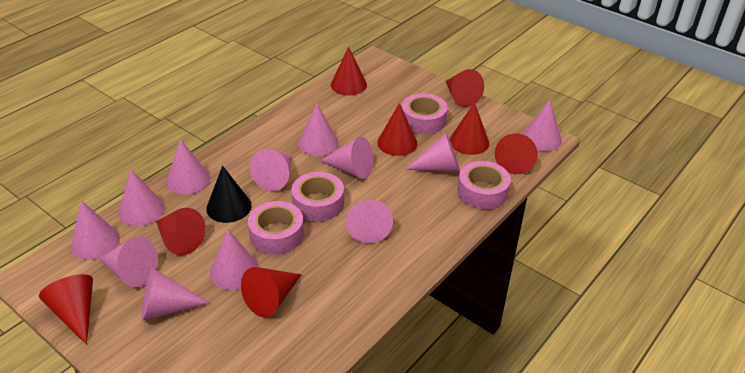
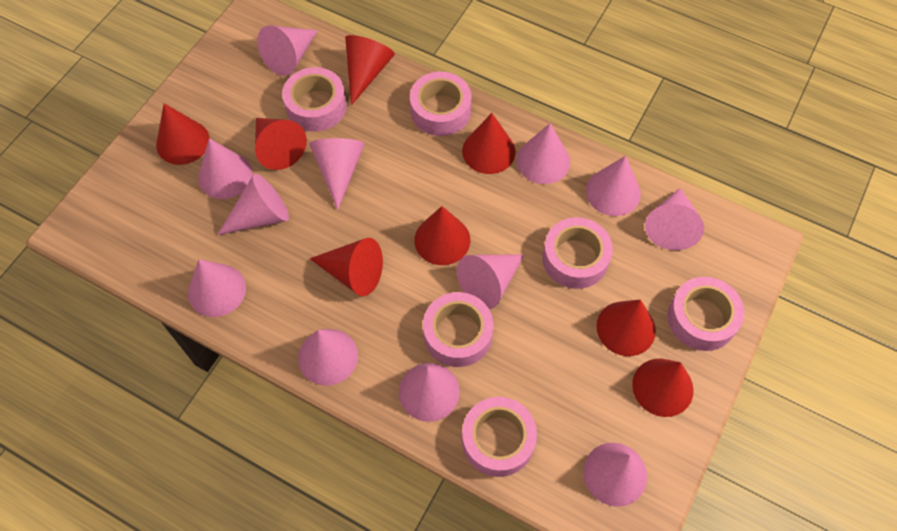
black cone: [206,166,252,223] = 1 -> none = 0
pink tape: [248,201,304,255] [291,172,344,222] [402,93,448,134] [457,161,511,209] = 4 -> [282,67,347,132] [410,72,472,136] [423,292,494,367] [462,397,537,477] [542,217,613,289] [667,277,744,351] = 6

